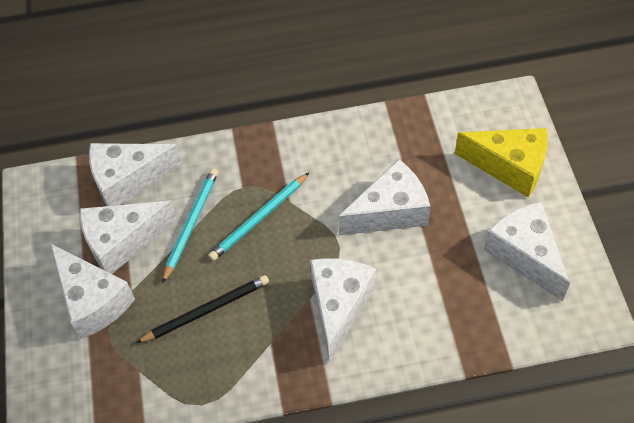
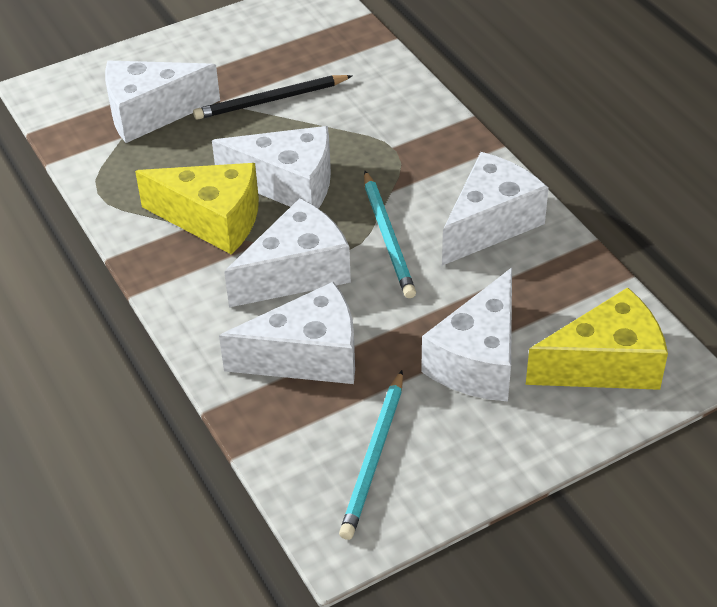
yellow cheese: [455,128,548,198] = 1 -> [135,163,259,255] [526,287,668,390] = 2

